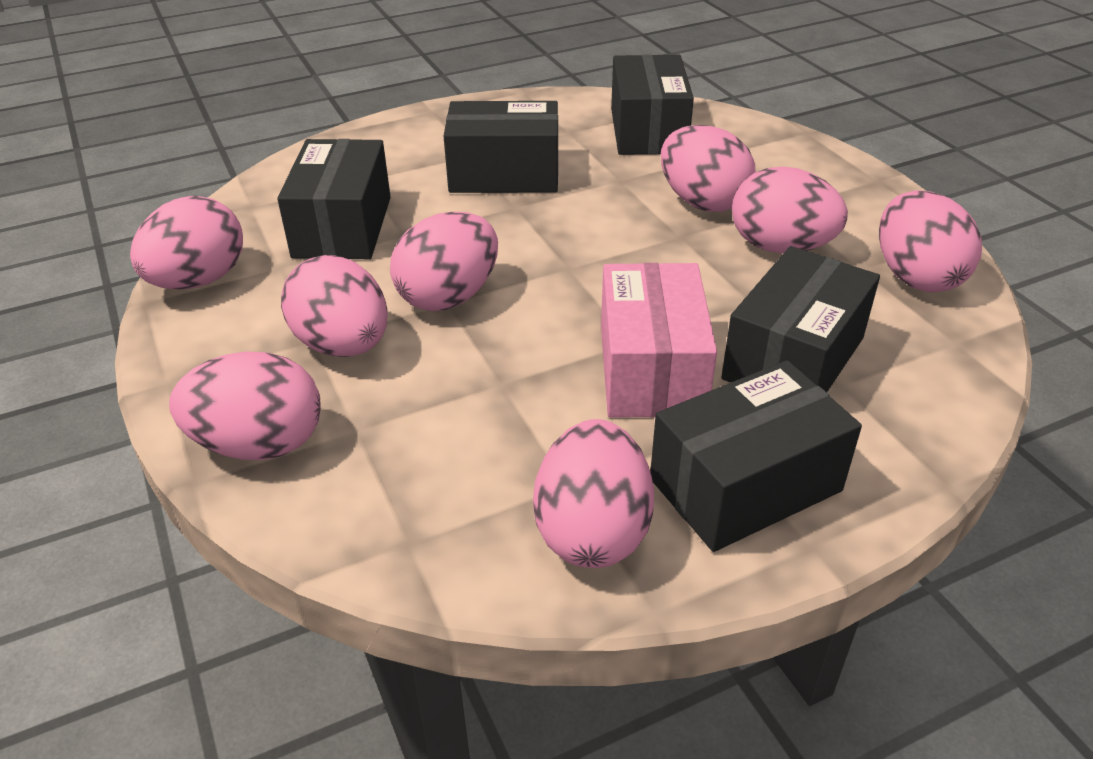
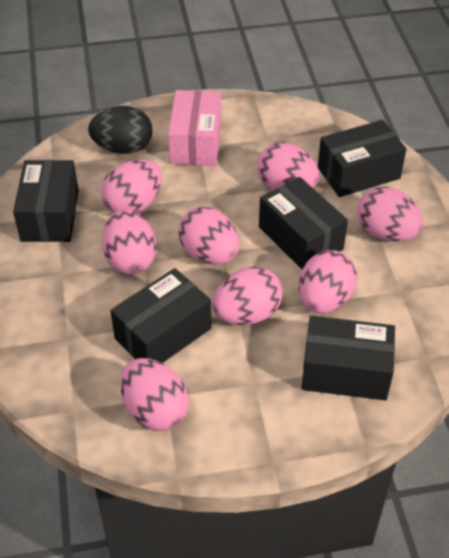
black egg: none = 0 -> [88,106,153,154] = 1

